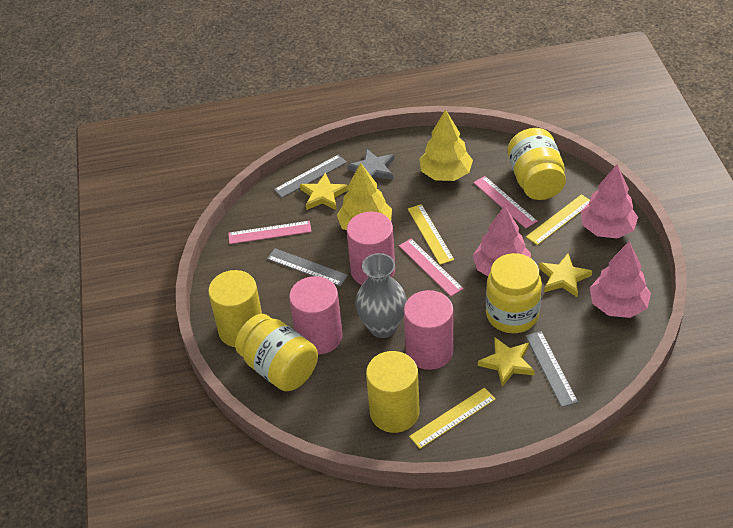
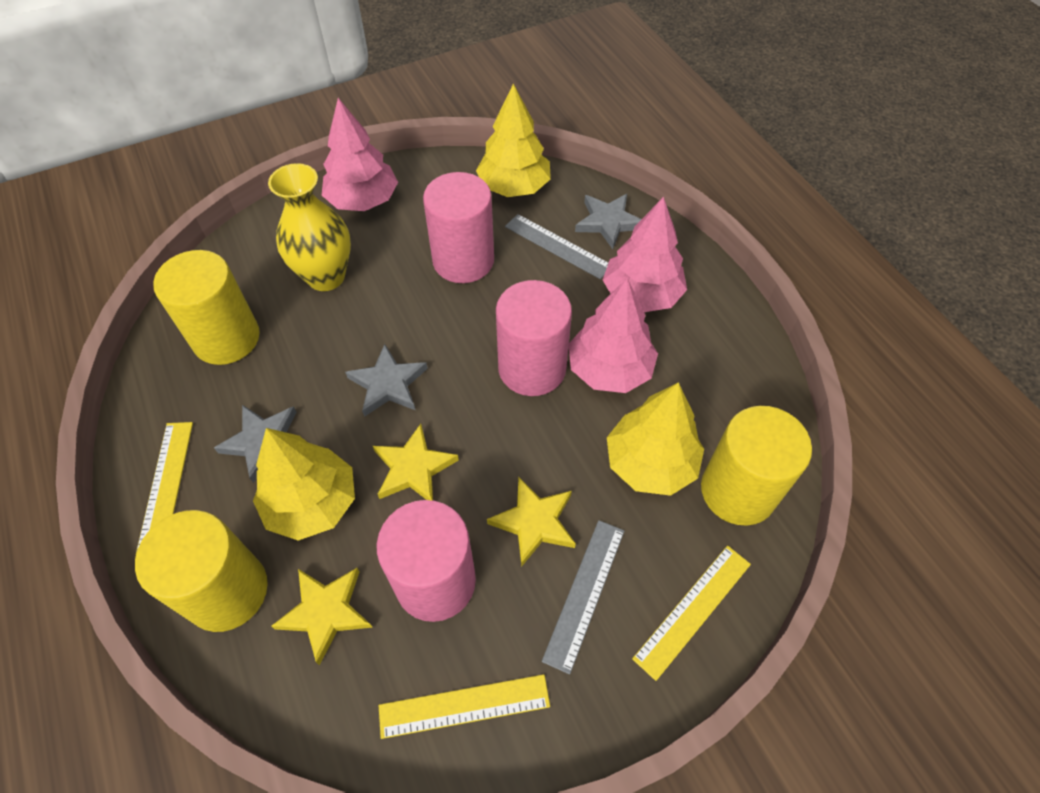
grey ruler: [267,248,348,286] [274,154,347,198] [526,331,578,407] = 3 -> [505,214,608,279] [542,520,624,674] = 2
grey star: [348,148,394,180] = 1 -> [214,405,297,483] [345,344,428,417] [575,194,641,249] = 3
grey vase: [355,253,407,338] = 1 -> none = 0
pink ruler: [228,221,312,244] [399,239,464,296] [473,176,538,228] = 3 -> none = 0
yellow cylinder: [208,270,262,347] [366,351,419,433] = 2 -> [135,510,268,632] [153,250,260,365] [701,406,812,525] = 3
yellow jar: [235,314,318,391] [486,253,542,333] [508,128,566,200] = 3 -> none = 0
yellow tree: [337,162,392,231] [419,109,473,181] = 2 -> [253,428,355,541] [476,84,551,197] [607,382,704,496] = 3
yellow vase: none = 0 -> [268,163,351,291] = 1

